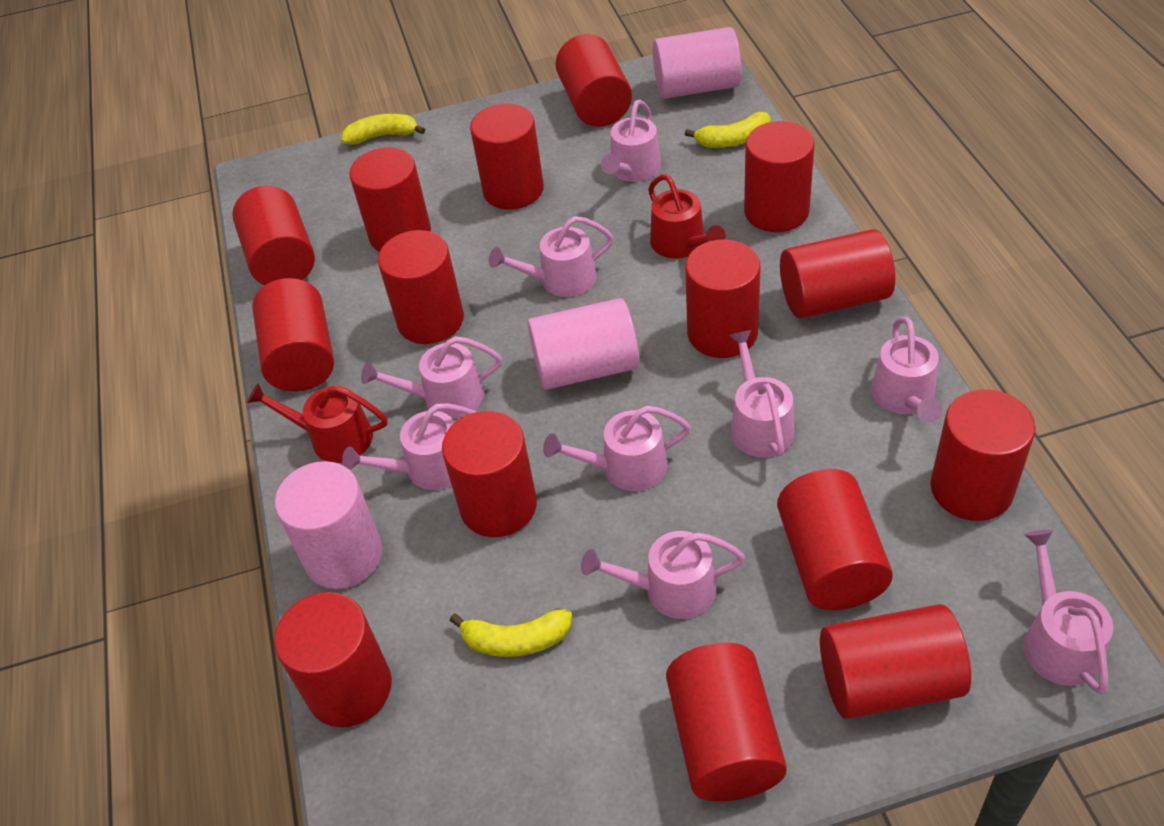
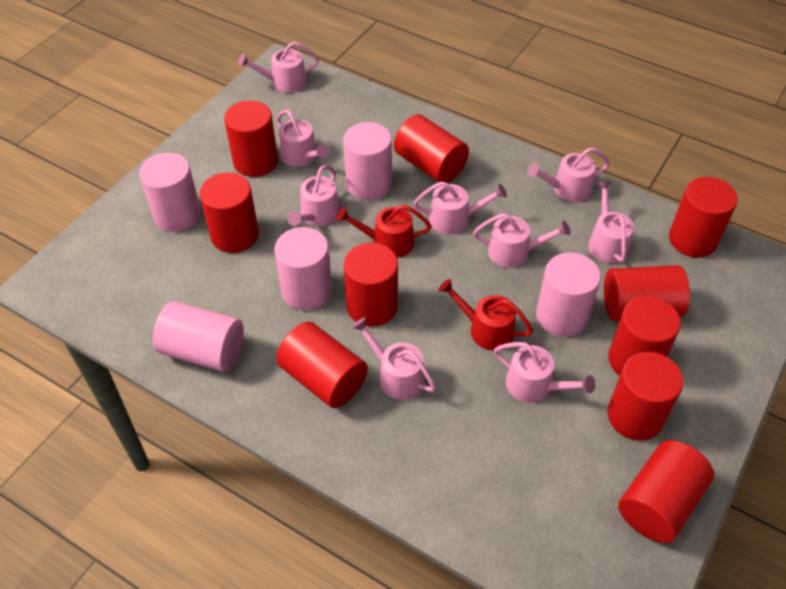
pink cylinder: [275,461,383,589] [528,298,639,390] [653,27,741,99] = 3 -> [139,152,201,232] [153,301,244,372] [274,227,332,310] [343,122,392,200] [536,253,601,337] = 5
red cylinder: [232,186,315,285] [252,278,334,392] [274,592,392,727] [349,147,431,252] [378,230,464,344] [442,411,537,537] [470,104,544,210] [556,34,632,127] [666,643,787,801] [685,239,761,358] [744,121,815,232] [777,469,893,610] [780,229,895,318] [820,604,971,719] [931,389,1036,521] = 15 -> [200,173,259,253] [224,100,278,177] [276,322,368,408] [344,243,398,327] [394,114,469,183] [604,265,690,321] [607,352,683,441] [608,296,681,376] [619,440,714,543] [669,177,738,258] = 10
yellow banana: [341,114,425,145] [450,609,572,657] [685,112,771,148] = 3 -> none = 0

